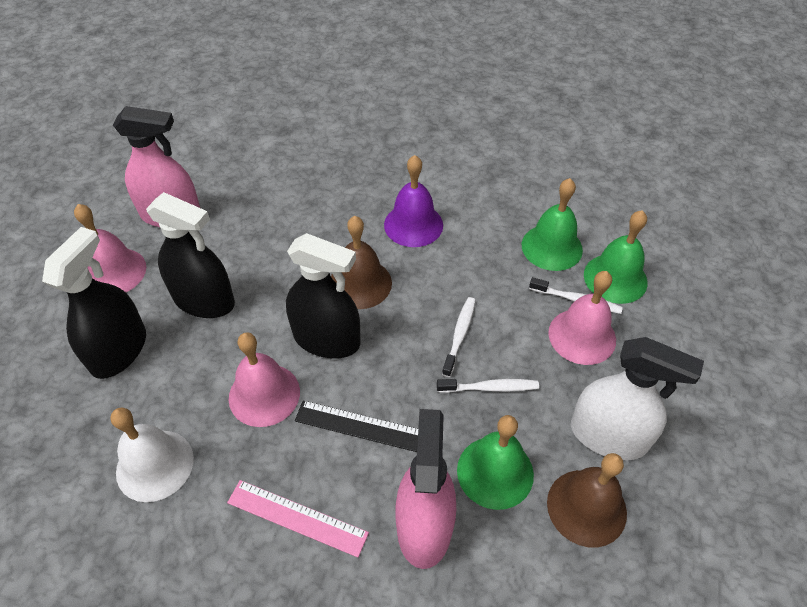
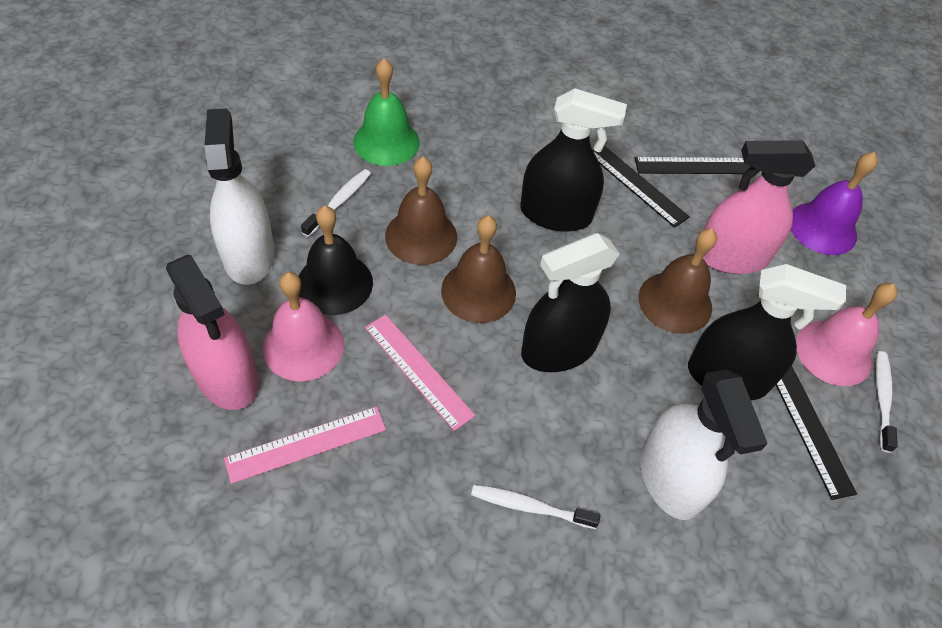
black bell: none = 0 -> [299,206,373,315] = 1
black ruler: [295,400,418,452] = 1 -> [593,146,690,228] [635,157,751,174] [776,366,857,500] = 3
brown bell: [331,216,392,309] [547,453,627,547] = 2 -> [385,157,457,265] [441,216,516,323] [639,229,717,334] = 3
green bell: [457,415,534,510] [522,178,583,271] [584,210,648,304] = 3 -> [353,59,420,166] = 1
pink bell: [74,204,146,292] [229,332,300,427] [548,271,616,365] = 3 -> [263,272,344,382] [796,283,898,386] = 2
pink ruler: [227,480,369,557] = 1 -> [224,407,386,484] [365,314,475,431] = 2
white bell: [110,407,194,502] = 1 -> none = 0
white spray bottle: [571,337,704,460] = 1 -> [204,108,275,285] [640,369,768,520] = 2

